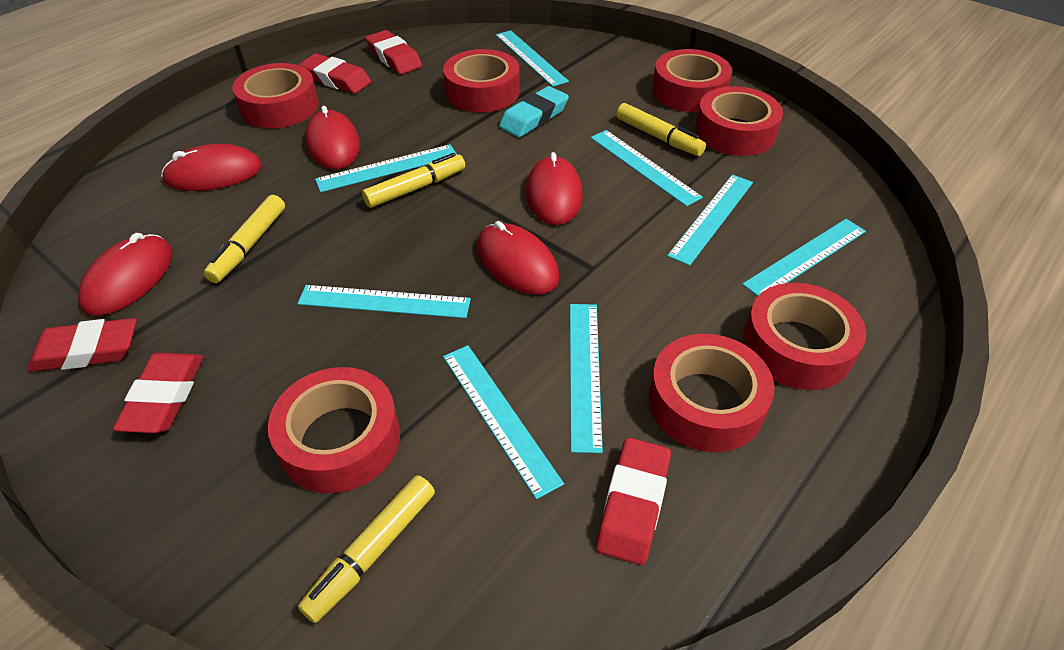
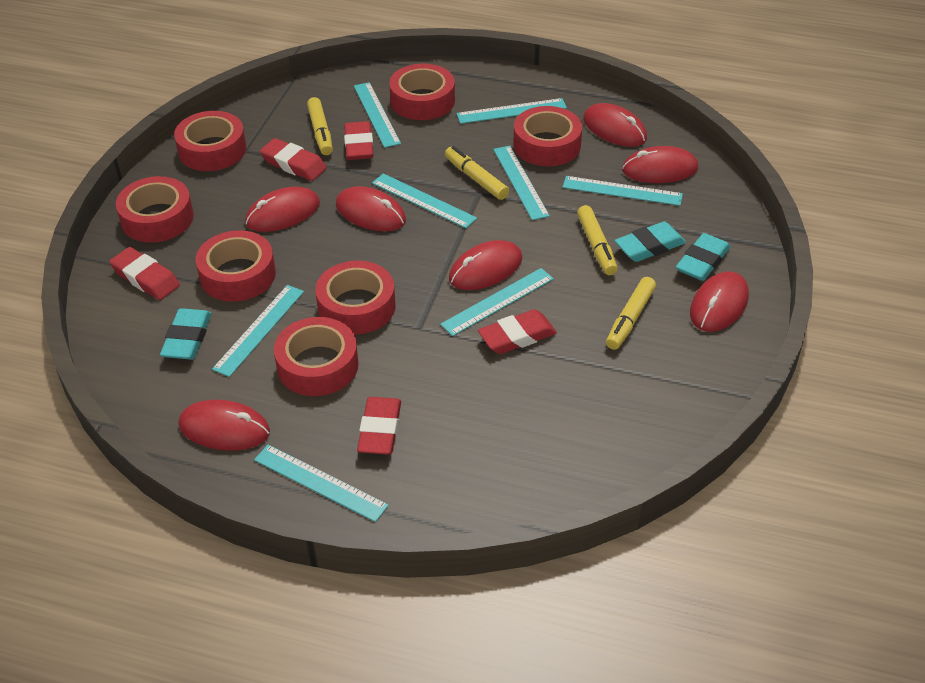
red mouse: [78,233,172,316] [161,144,262,191] [305,106,360,169] [477,221,559,295] [526,152,583,225] = 5 -> [178,400,270,451] [245,187,320,232] [336,186,406,231] [449,240,522,290] [583,103,647,147] [622,146,698,183] [690,271,749,332] = 7
turquoise eraser: [499,86,569,137] = 1 -> [160,308,211,360] [615,222,686,262] [676,233,731,281] = 3

